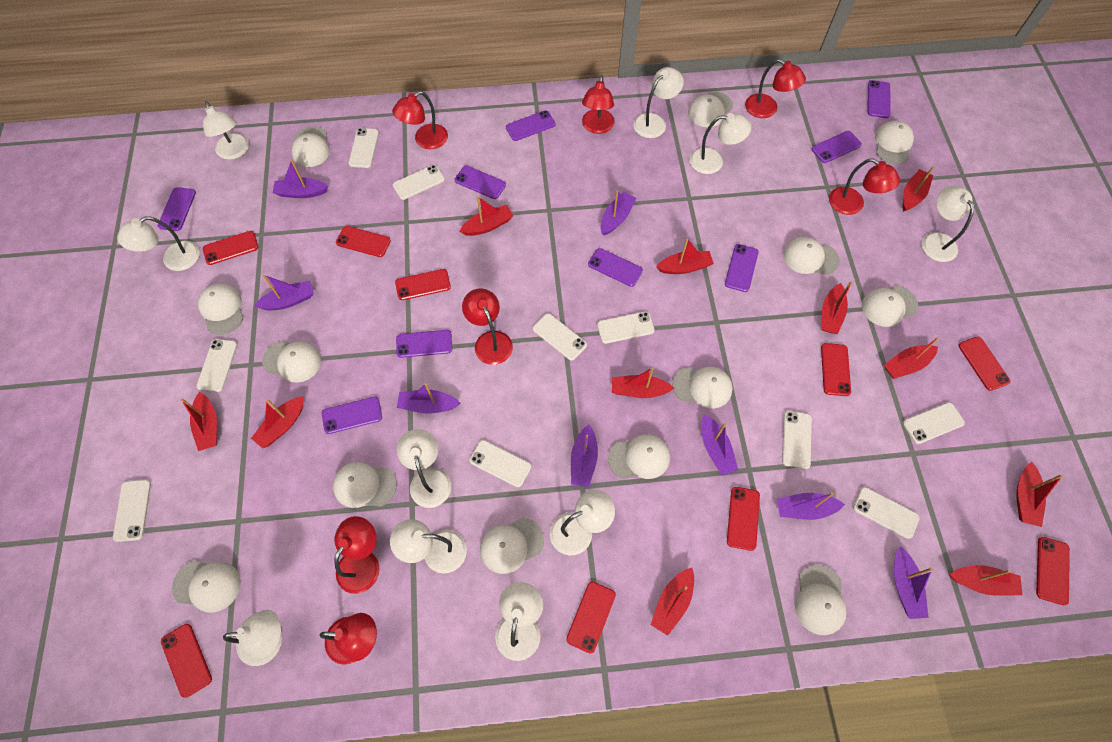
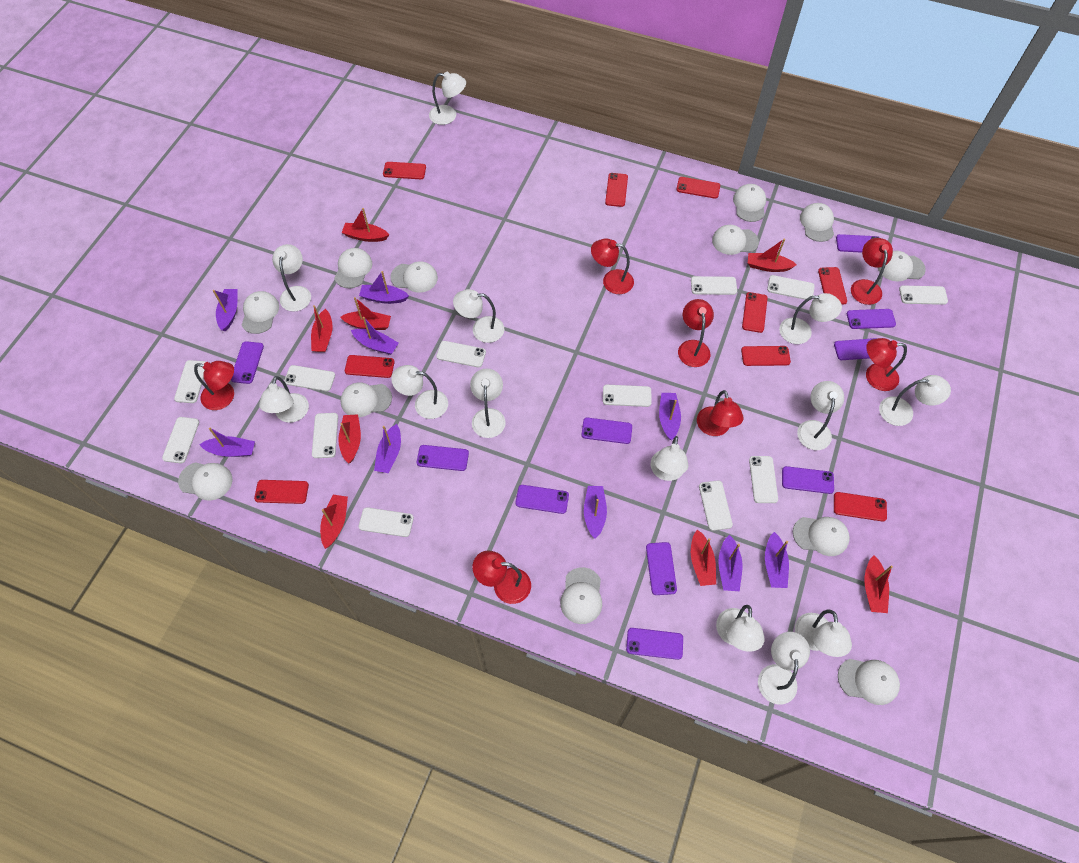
purple boat: [254,275,314,311] [273,160,328,198] [397,383,461,414] [571,425,598,487] [600,190,636,235] [702,414,738,475] [777,493,845,520] [894,546,933,619] = 8 -> [199,427,255,457] [213,289,238,331] [351,317,399,355] [359,271,409,304] [374,424,401,473] [584,486,607,539] [659,393,681,440] [718,535,742,591] [765,532,789,588] = 9
purple phone: [158,187,196,231] [322,397,382,434] [396,330,452,358] [455,165,506,199] [506,110,555,141] [588,248,643,287] [725,244,759,292] [812,131,862,163] [868,80,891,118] = 9 -> [231,341,264,384] [417,445,469,471] [516,485,569,514] [582,418,632,444] [626,628,683,660] [646,542,677,595] [782,466,834,494] [834,338,878,360] [836,234,880,253] [847,309,896,329] = 10
red boat: [180,392,217,451] [251,396,304,448] [459,196,513,236] [612,367,674,398] [651,568,694,636] [656,239,714,274] [821,281,853,334] [884,337,939,379] [902,166,934,212] [949,565,1023,596] [1016,462,1063,527] = 11 -> [311,305,333,352] [320,495,348,549] [338,414,361,464] [340,297,391,330] [342,208,389,242] [691,530,716,586] [748,239,797,272] [864,555,893,613] = 8
white cap: [172,561,241,613] [198,284,243,335] [262,341,321,383] [291,126,330,167] [333,462,397,508] [480,518,544,574] [608,434,670,479] [672,367,733,408] [688,91,733,127] [783,237,840,275] [795,565,847,635] [862,286,918,327] [875,121,914,164] = 13 -> [178,462,232,500] [242,291,279,334] [334,248,372,288] [340,382,392,417] [390,261,438,293] [560,567,602,624] [712,225,759,255] [733,184,766,222] [793,517,850,556] [800,203,834,242] [838,659,900,705] [878,251,926,282] = 12
white lamp: [117,216,200,271] [203,102,249,160] [223,610,282,666] [390,519,467,574] [397,429,451,508] [495,582,543,661] [550,490,615,555] [633,67,684,138] [690,113,751,174] [922,186,974,262] = 10 -> [259,376,309,423] [272,244,311,312] [391,365,448,419] [429,72,466,125] [453,289,504,343] [470,368,506,438] [651,436,688,481] [716,605,765,652] [758,632,810,704] [779,293,842,344] [795,610,852,657] [797,381,844,450] [879,375,951,426] = 13
white phone: [113,479,151,542] [196,339,237,392] [348,128,379,168] [393,165,445,200] [469,440,531,487] [533,313,587,361] [597,311,655,344] [782,411,812,469] [853,487,920,539] [903,402,965,444] = 10 -> [162,417,199,463] [174,360,206,403] [284,365,335,391] [312,413,338,458] [359,507,414,537] [436,341,486,368] [603,385,651,407] [691,276,737,295] [699,481,733,531] [749,456,778,503] [767,275,815,300] [899,286,948,305] = 12

